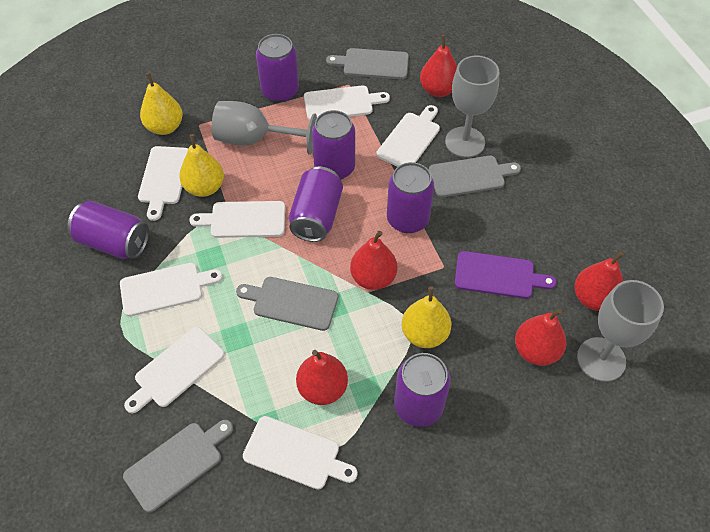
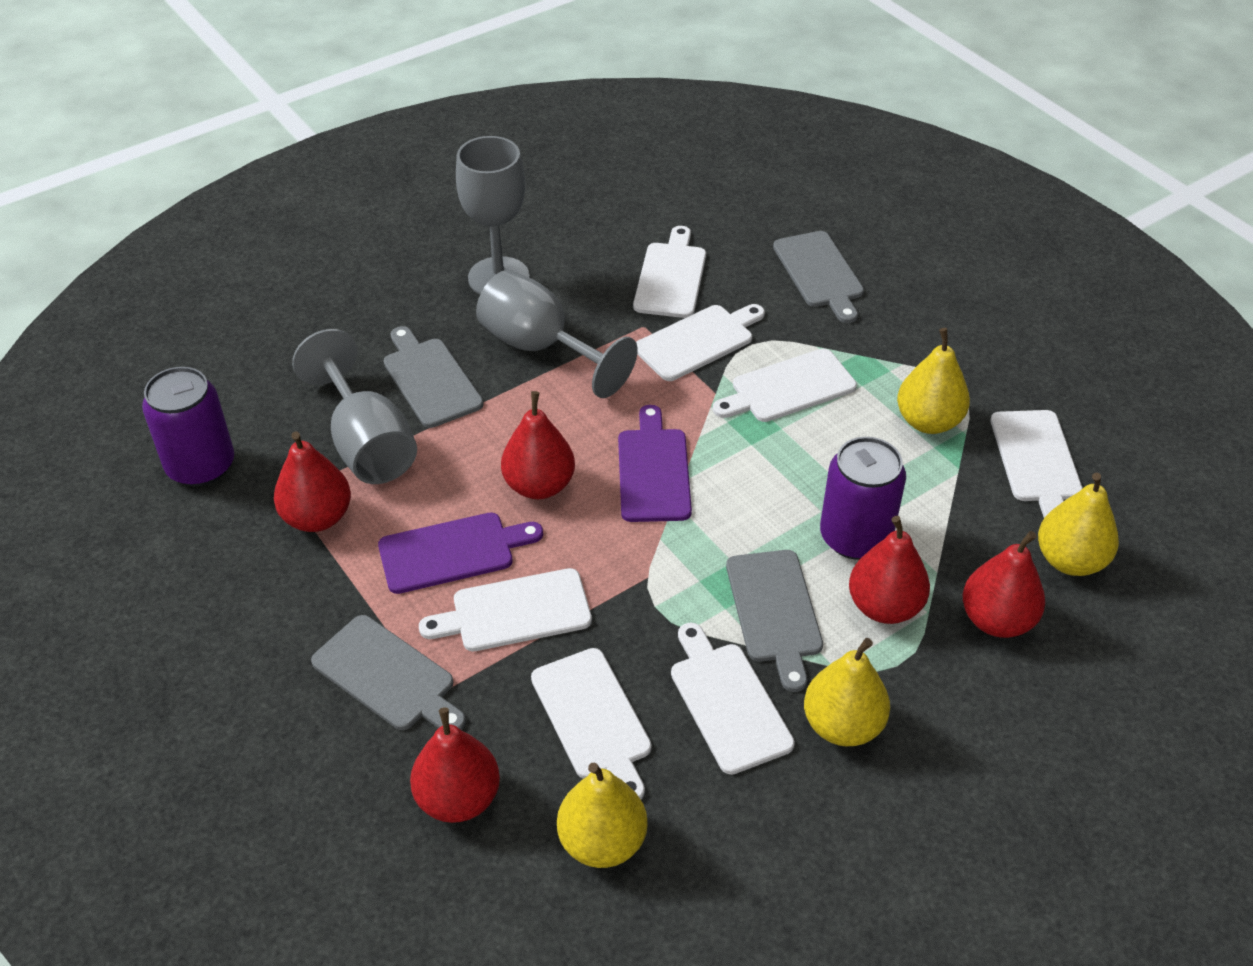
purple can: [67,201,149,259] [256,34,299,102] [289,167,343,242] [312,110,355,180] [387,162,434,233] [394,353,451,427] = 6 -> [142,367,234,486] [820,437,906,560] = 2
purple cutting board: [455,251,557,299] = 1 -> [378,513,543,594] [618,405,692,522] = 2
yellow pear: [140,72,183,135] [179,134,224,197] [402,286,451,348] = 3 -> [557,763,648,868] [804,638,890,746] [897,328,970,434] [1038,473,1119,576] = 4

